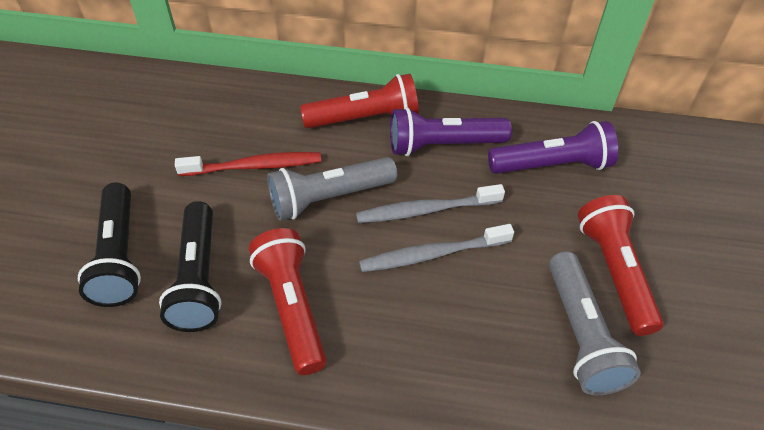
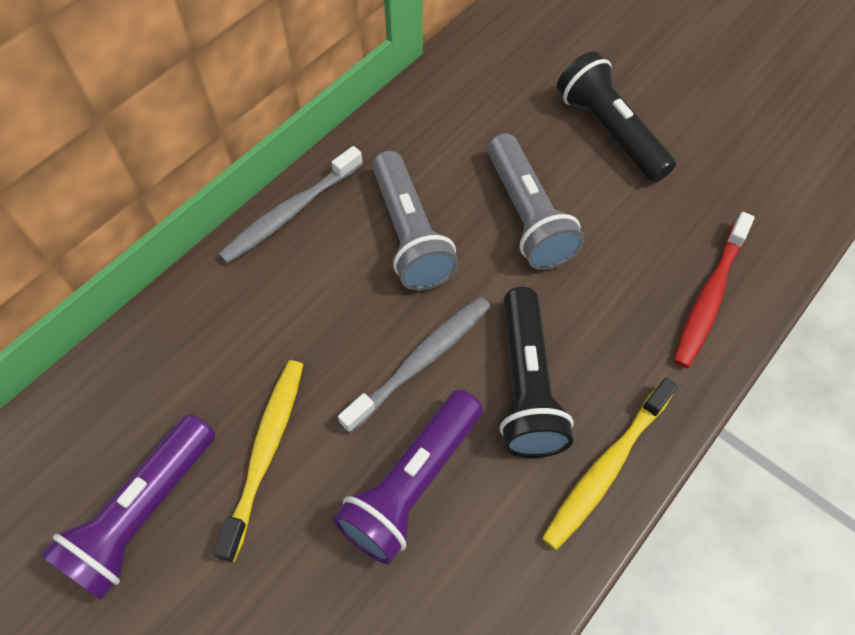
red flashlight: [249,228,327,375] [300,74,419,128] [578,195,664,336] = 3 -> none = 0
yellow toothbrush: none = 0 -> [213,360,303,562] [542,378,678,550] = 2

